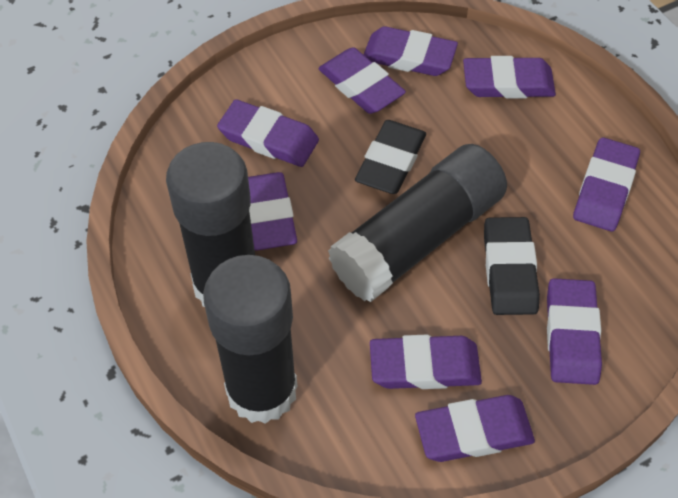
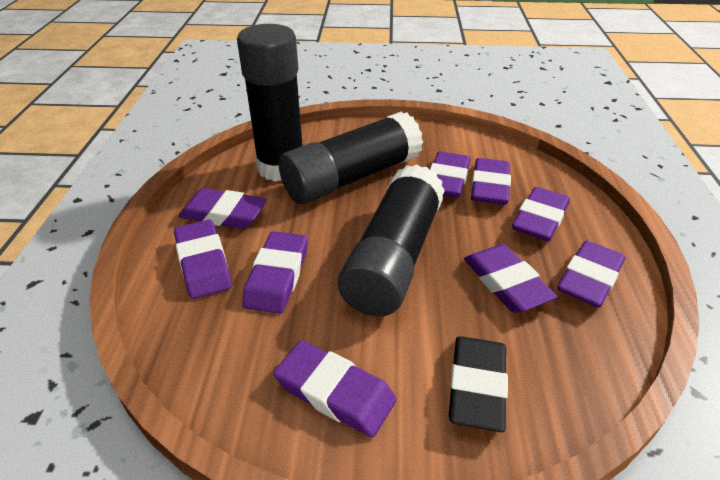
black eraser: [355,120,426,194] [484,217,540,315] = 2 -> [449,336,508,432] = 1

